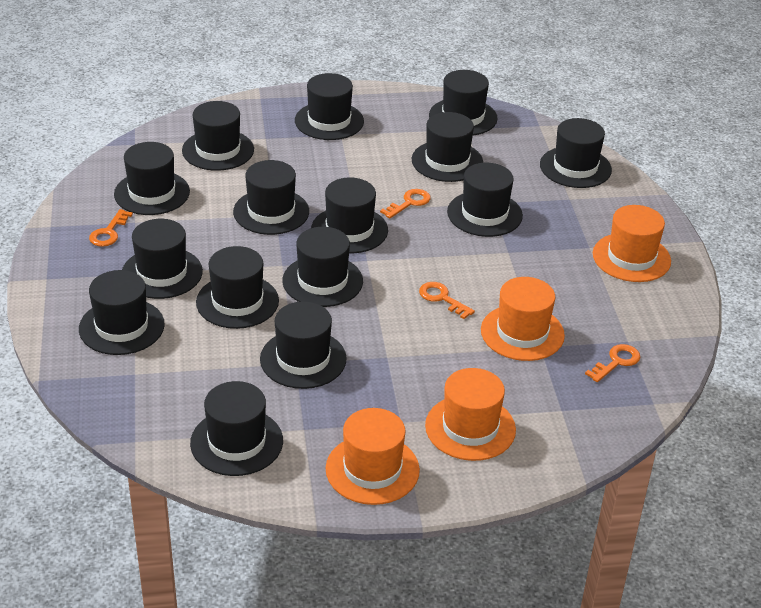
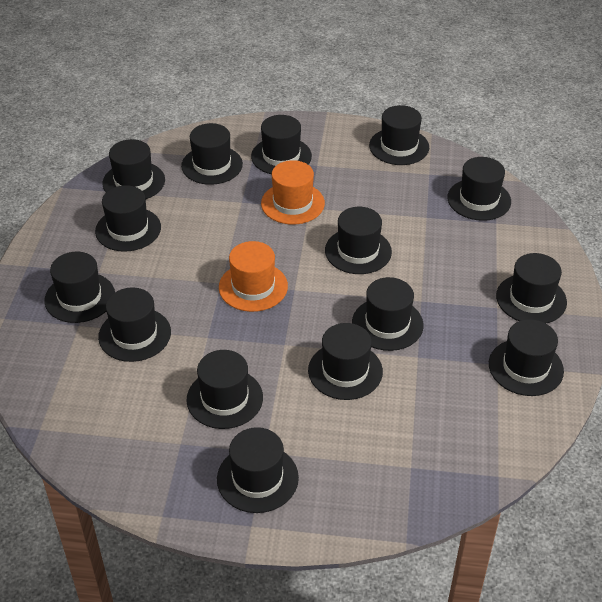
orange hat: [326,408,420,505] [425,368,516,461] [481,277,565,361] [593,205,671,282] = 4 -> [219,241,288,312] [261,160,325,224] = 2
orange key: [89,209,133,247] [380,189,431,218] [419,282,475,319] [585,344,640,382] = 4 -> none = 0

